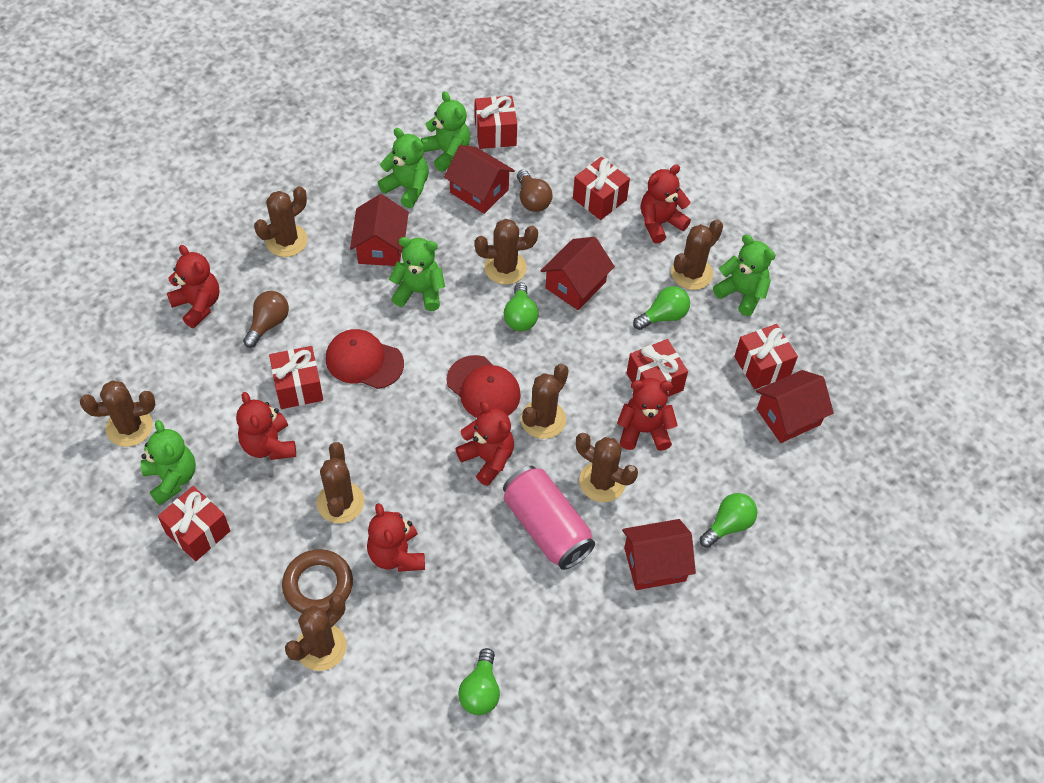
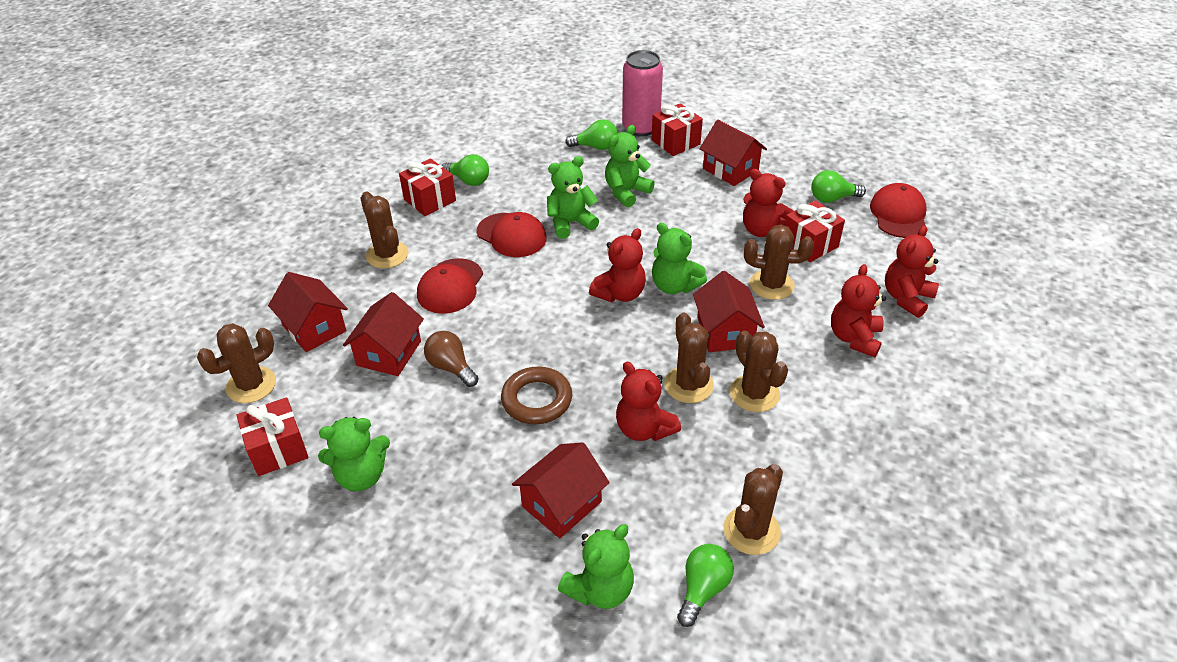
brown cactus: [80,381,155,447] [254,186,308,257] [285,595,347,671] [317,442,364,523] [475,219,538,285] [521,364,569,439] [576,433,638,502] [671,219,723,290] = 8 -> [197,323,276,403] [361,192,409,268] [664,313,714,403] [723,464,783,555] [730,331,788,412] [744,225,814,300] = 6
brown light bulb: [243,291,289,348] [517,170,553,212] = 2 -> [424,331,479,387] = 1
red cap: [326,329,404,389] [447,355,521,418] = 2 -> [417,258,483,314] [477,212,547,257] [870,183,926,238] = 3
red gift: [158,486,230,561] [269,346,323,409] [475,96,517,149] [573,157,630,220] [627,339,688,397] [734,324,798,389] = 6 -> [236,397,308,476] [399,158,456,216] [651,103,703,156] [784,200,845,262] = 4
red teddy bear: [167,245,220,328] [236,392,296,460] [367,503,425,572] [455,401,514,486] [617,378,678,451] [641,164,691,244] = 6 -> [589,228,646,302] [616,362,681,441] [743,169,793,237] [831,264,886,357] [885,225,939,318] = 5

